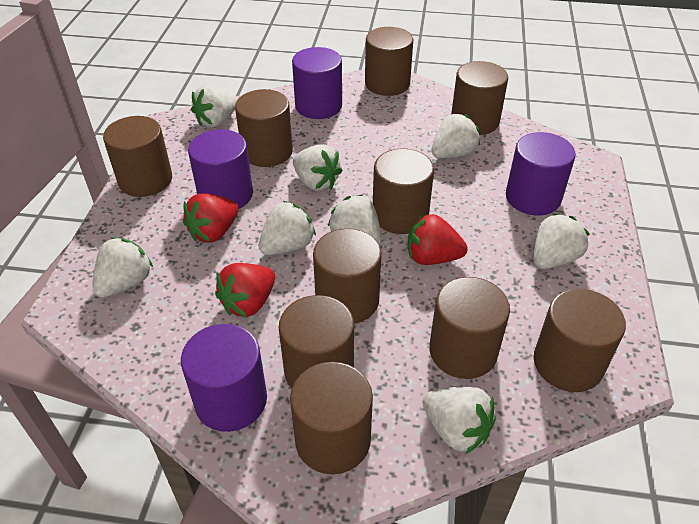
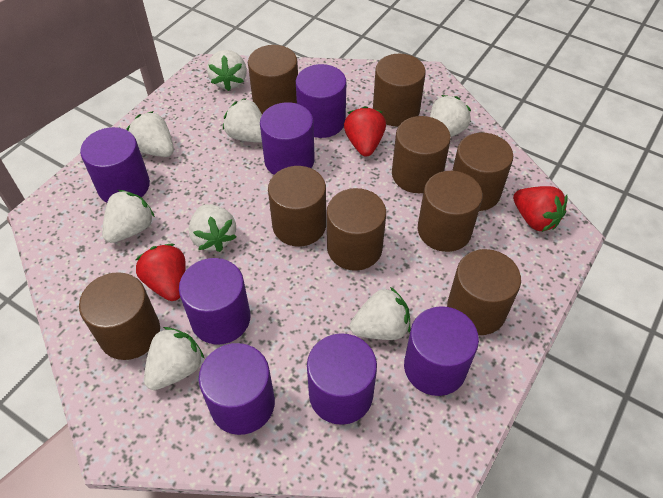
brown cylinder: [103,116,172,197] [235,89,293,167] [279,295,354,388] [290,362,373,474] [313,228,382,324] [365,27,413,96] [373,149,434,234] [429,277,510,379] [451,61,508,135] [534,289,626,392] = 10 -> [79,272,160,360] [248,45,298,114] [268,166,326,246] [327,188,386,271] [373,54,426,127] [392,116,451,193] [418,171,483,252] [447,249,521,335] [452,133,513,211] = 9
purple cylinder: [181,324,267,432] [188,129,253,209] [292,47,342,119] [506,132,576,216] = 4 -> [80,127,150,202] [179,258,250,345] [199,343,275,435] [260,102,315,175] [296,64,346,138] [307,333,377,425] [404,306,479,396] = 7

